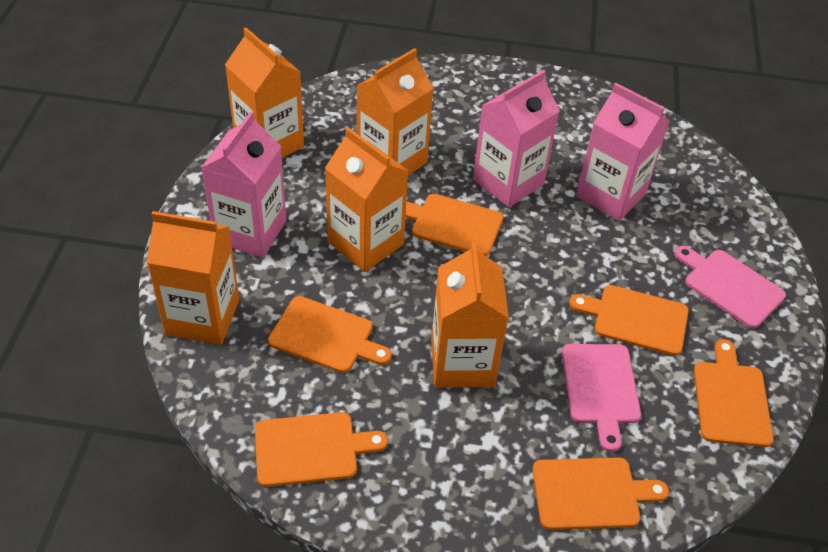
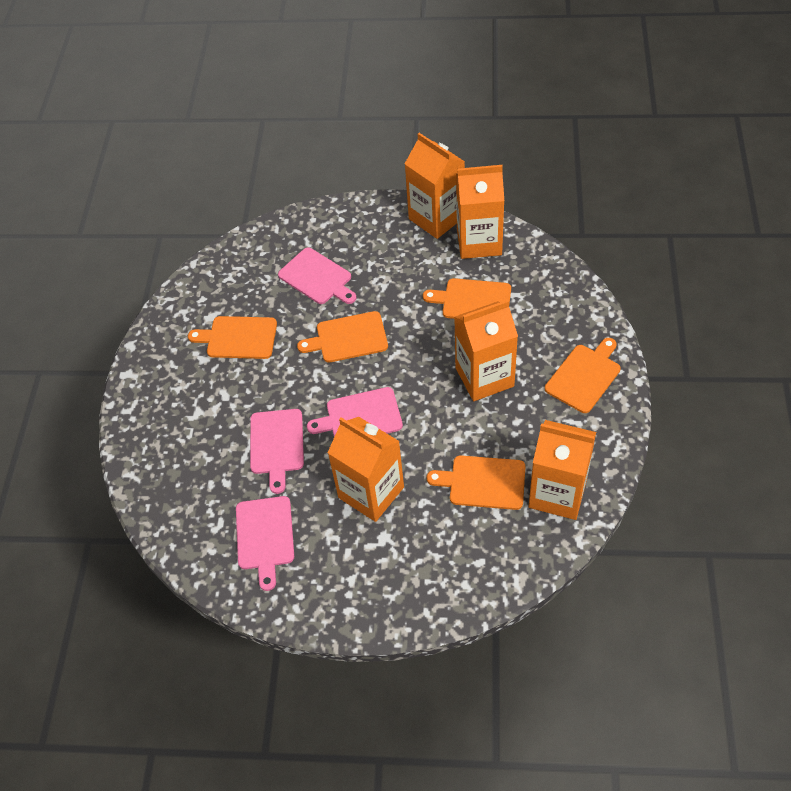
orange cutting board: [255,412,388,487] [268,296,392,373] [405,194,503,256] [532,458,669,530] [569,285,689,356] [694,339,773,447] = 6 -> [188,316,277,359] [297,311,388,362] [423,278,511,319] [427,455,526,510] [545,338,621,413] = 5
pink carton: [201,111,286,258] [473,70,560,207] [576,83,669,221] = 3 -> none = 0
pink cutting board: [562,344,641,452] [674,246,786,328] = 2 -> [236,496,294,591] [250,409,304,494] [278,247,357,304] [307,387,403,437] = 4

